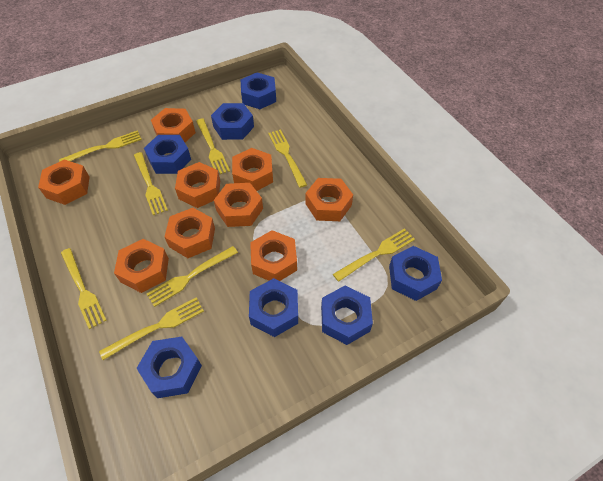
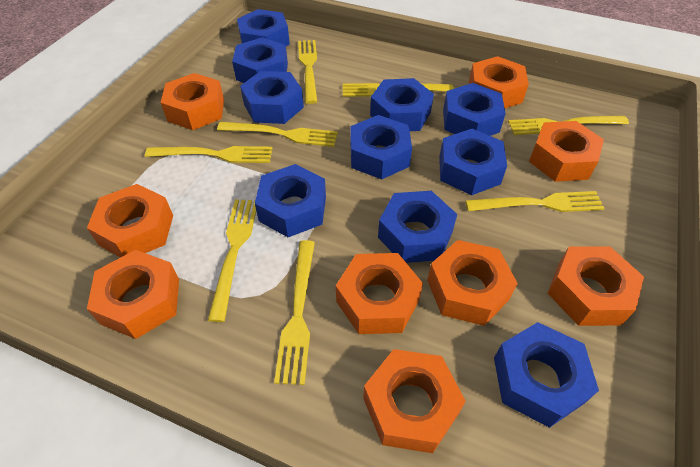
blue nut: [136,337,202,398] [144,135,191,174] [211,103,254,140] [241,72,276,109] [249,278,298,337] [321,285,373,345] [389,246,442,301] = 7 -> [232,37,288,83] [237,9,290,46] [240,71,304,124] [255,164,326,237] [350,115,412,179] [370,78,434,131] [378,191,457,263] [439,129,507,195] [443,83,506,136] [494,322,599,428] = 10

